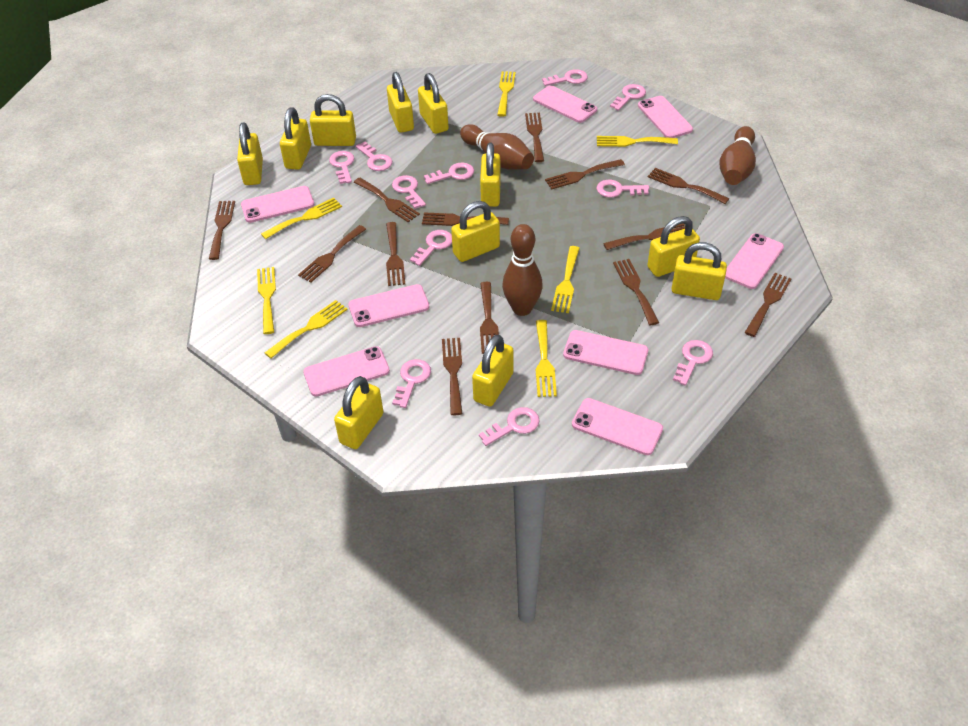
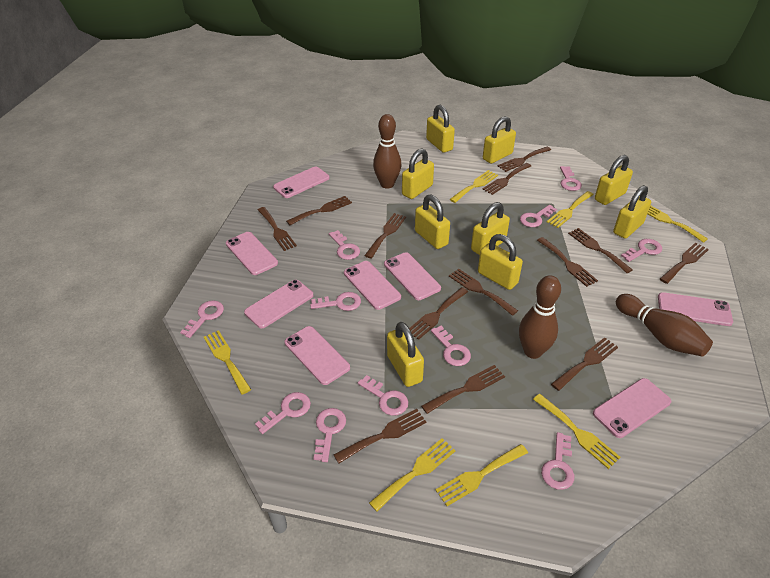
yellow padlock: [237,123,263,185] [280,107,311,170] [310,94,356,146] [334,376,383,449] [387,72,414,133] [418,73,449,134] [451,201,500,262] [472,335,514,407] [480,143,501,207] [647,216,700,277] [671,242,727,300] = 11 -> [387,322,424,387] [402,148,434,199] [415,195,450,249] [426,105,455,153] [471,202,510,255] [478,234,523,290] [483,116,516,164] [595,155,633,205] [613,185,651,239] = 9

